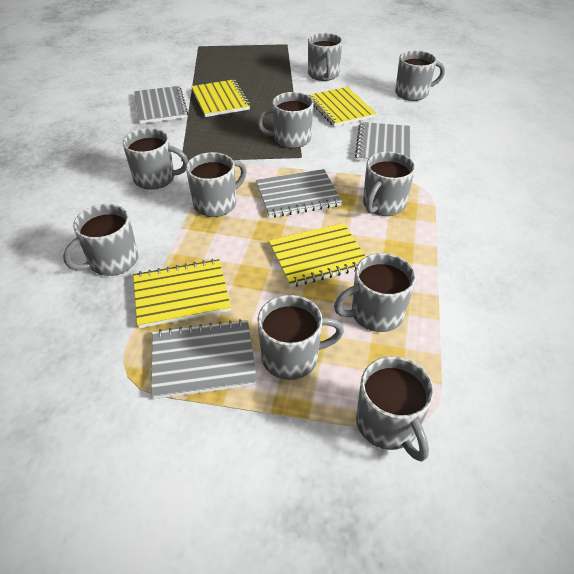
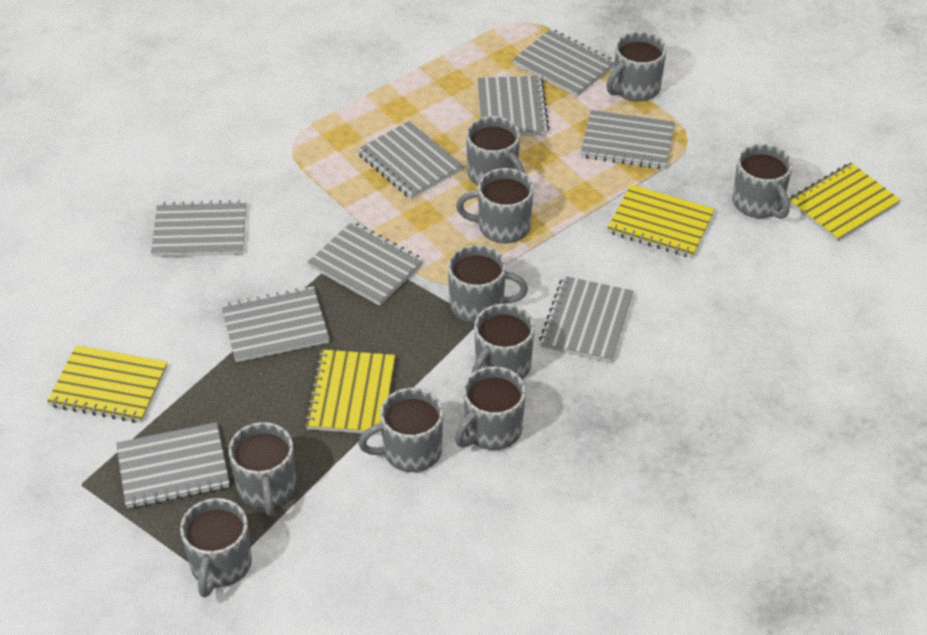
grey notebook: [134,86,188,124] [151,319,257,399] [256,169,342,218] [355,122,410,162] = 4 -> [116,422,230,508] [151,200,246,257] [221,286,330,362] [307,222,423,306] [357,121,463,199] [477,76,549,136] [512,29,615,97] [539,276,634,363] [580,110,675,169] = 9

